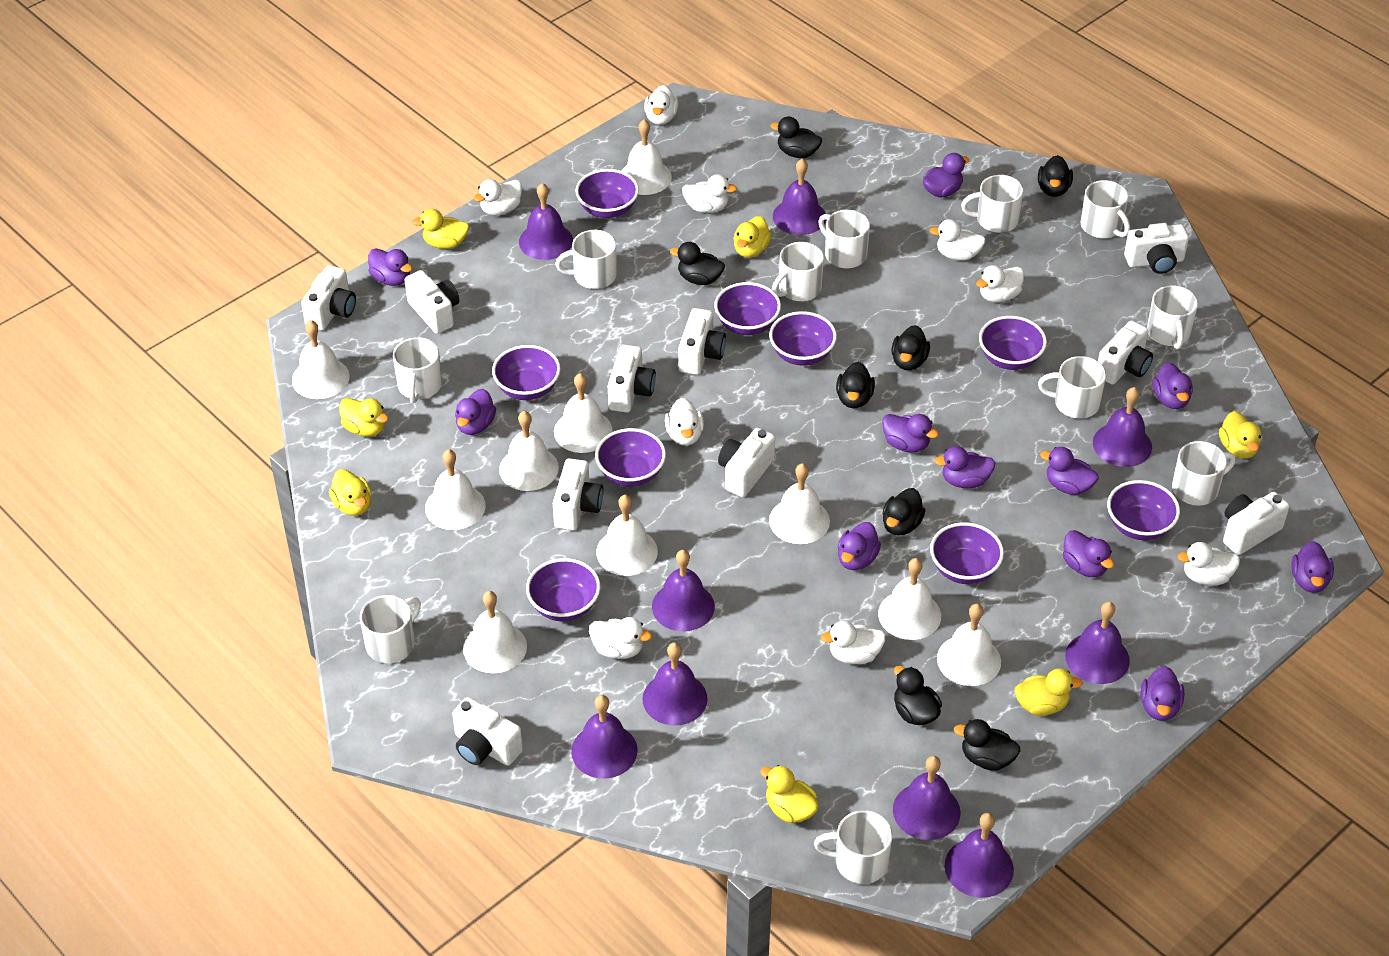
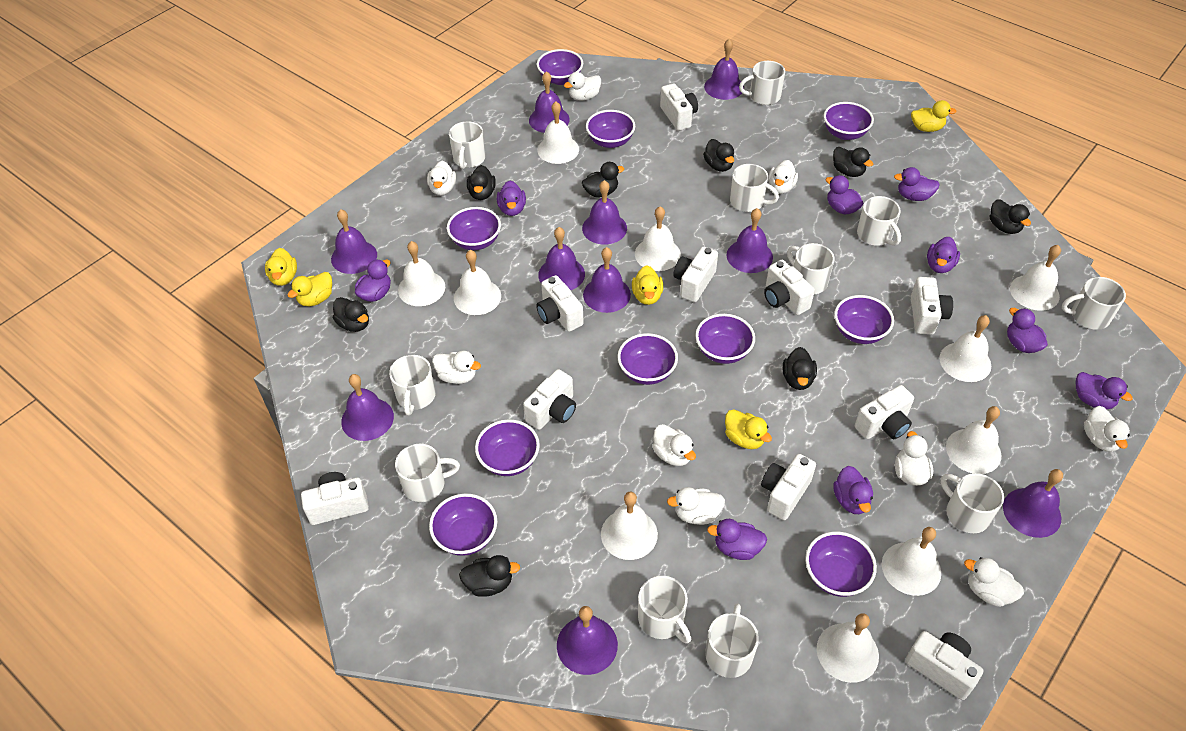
purple bell: [519,183,573,260] [571,695,638,779] [642,642,708,726] [652,550,715,632] [773,159,826,235] [893,756,961,840] [945,813,1014,898] [1065,601,1130,684] [1093,387,1152,467] = 9 -> [331,209,377,274] [341,374,394,441] [529,71,570,133] [538,227,585,290] [557,606,618,675] [582,180,627,245] [583,247,631,313] [704,39,744,100] [727,208,773,273] [1003,469,1063,538] = 10
purple bowl: [492,345,561,400] [526,558,600,621] [575,169,639,218] [595,428,666,487] [714,282,781,335] [769,311,837,366] [930,522,1004,584] [979,316,1047,370] [1107,480,1180,540] = 9 -> [429,494,497,556] [447,207,501,250] [475,419,540,476] [537,49,583,85] [586,110,635,148] [617,333,678,385] [695,314,755,364] [805,532,877,597] [824,102,874,140] [834,295,894,344] = 10
purple duck: [368,248,412,286] [455,389,496,435] [837,522,881,570] [882,414,939,453] [923,153,969,198] [934,446,995,488] [1040,447,1099,495] [1063,530,1114,577] [1141,666,1184,721] [1153,362,1193,409] [1291,541,1334,593] = 11 -> [355,259,391,302] [497,181,526,216] [707,519,767,560] [825,175,864,214] [833,466,873,514] [894,167,940,201] [927,237,960,273] [1007,308,1048,353] [1076,372,1133,409] = 9
yellow duck: [329,469,372,516] [339,398,389,437] [412,209,469,249] [733,216,772,258] [760,765,819,823] [1015,668,1083,716] [1219,411,1261,459] = 7 -> [265,248,297,286] [288,272,332,306] [632,265,663,305] [725,409,772,449] [911,100,956,132] = 5

